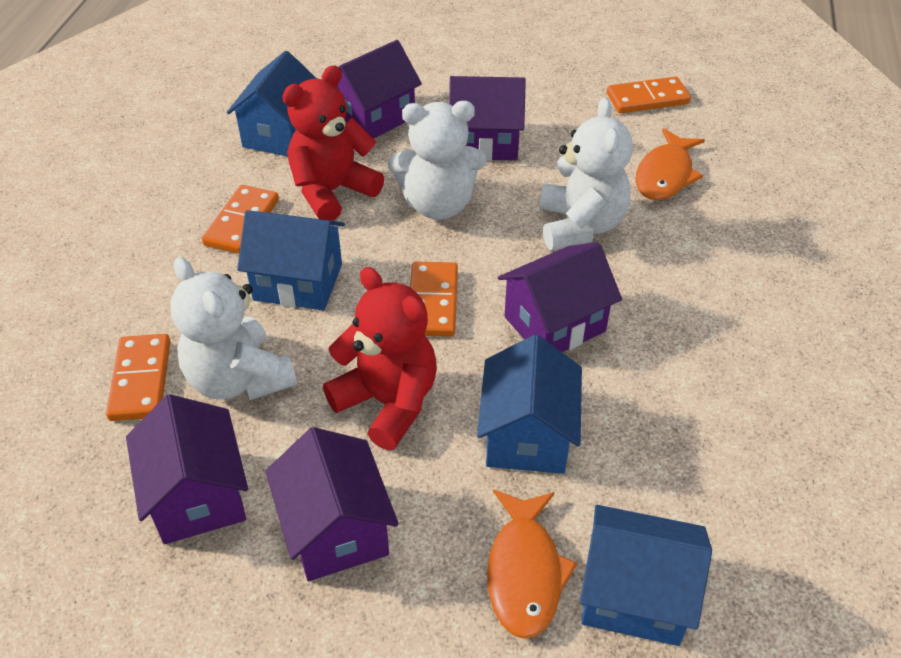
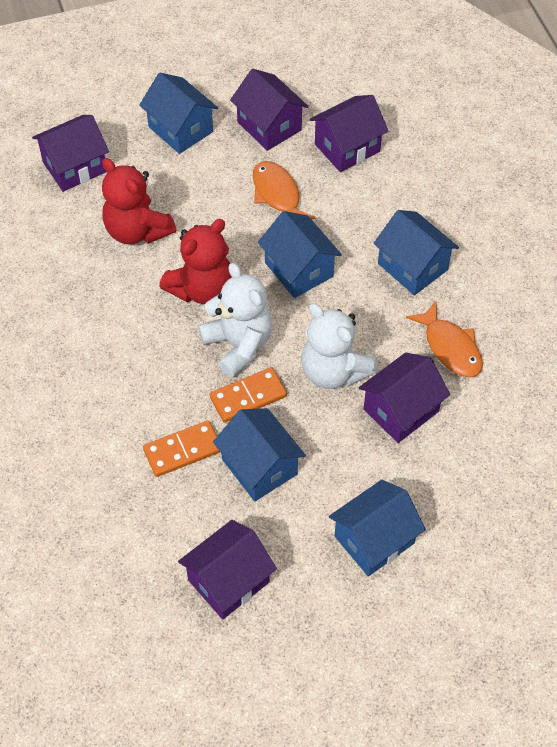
blue house: [227,51,317,157] [237,210,345,310] [477,335,582,474] [580,505,712,646] = 4 -> [139,73,218,154] [213,408,306,501] [258,211,342,298] [329,480,426,576] [373,210,459,295] = 5
orange domino: [106,334,170,421] [202,185,279,254] [410,261,458,337] [607,76,691,114] = 4 -> [143,420,220,477] [210,367,287,423] = 2
white teddy bear: [171,257,297,400] [387,101,487,220] [539,98,632,250] = 3 -> [198,263,272,378] [301,303,378,389] = 2

